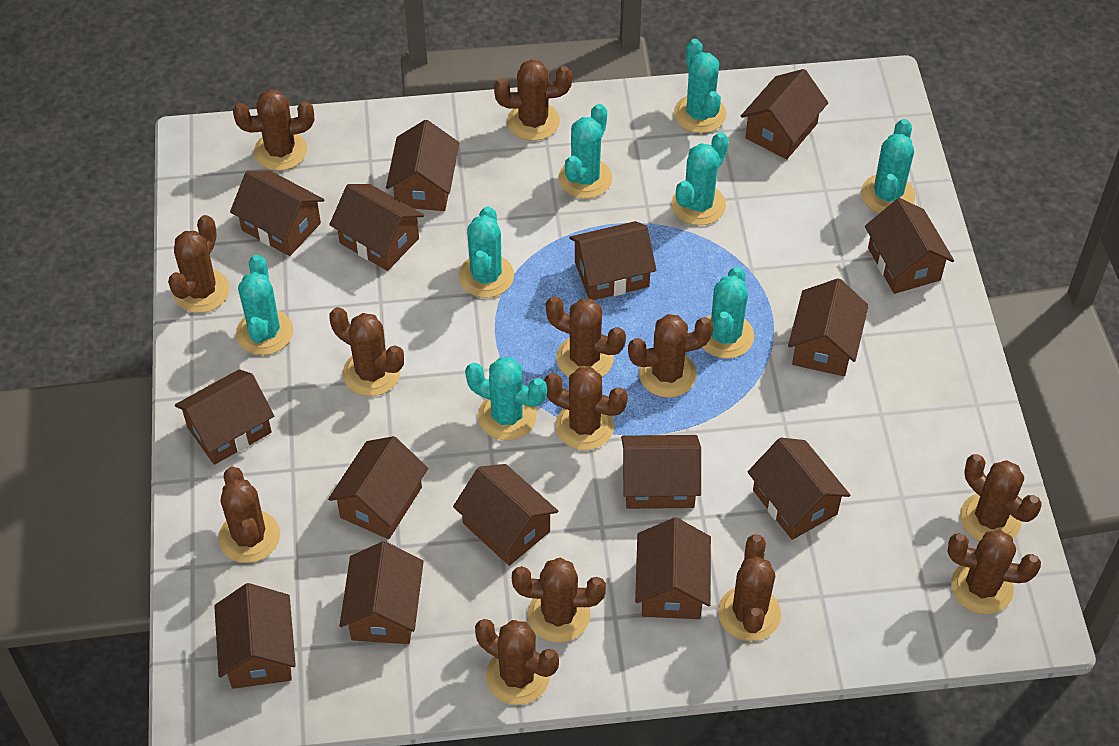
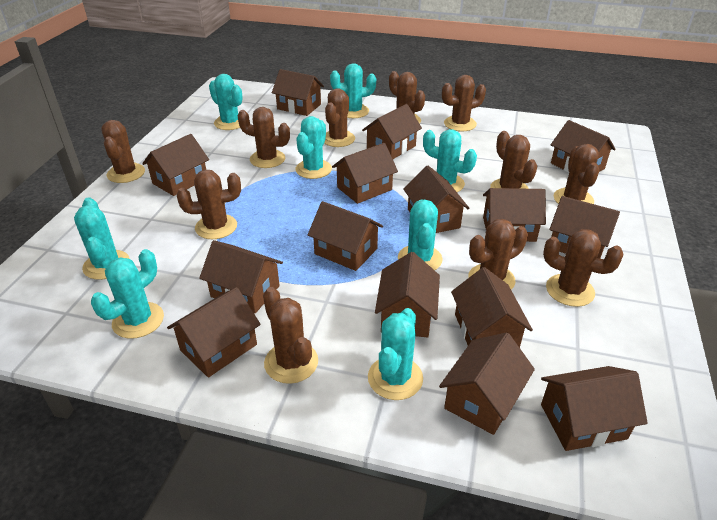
brown cactus: [168,215,230,313] [218,467,280,563] [233,89,314,171] [329,307,404,396] [475,619,559,705] [494,59,572,141] [512,558,606,643] [544,367,628,450] [546,296,626,377] [628,314,713,398] [718,535,781,641] [947,530,1041,614] [960,454,1042,541] = 13 -> [101,120,145,183] [177,170,241,239] [238,107,290,168] [263,287,318,384] [324,88,355,147] [389,71,425,124] [442,75,486,131] [468,219,528,290] [490,131,538,189] [543,229,624,307] [554,144,599,204] = 11

